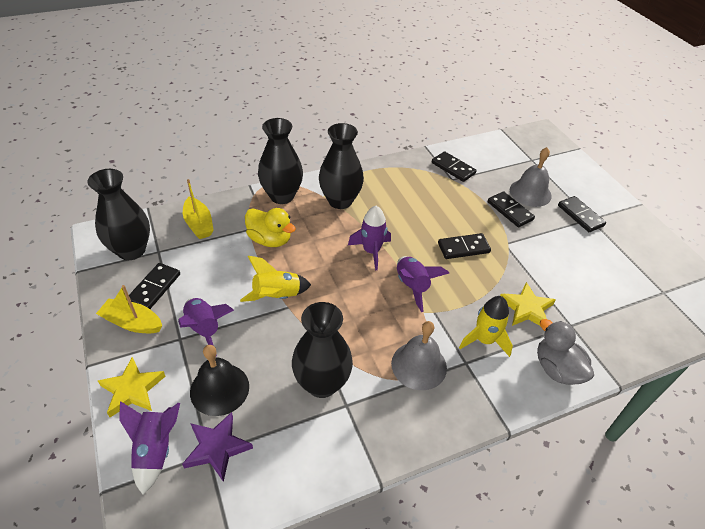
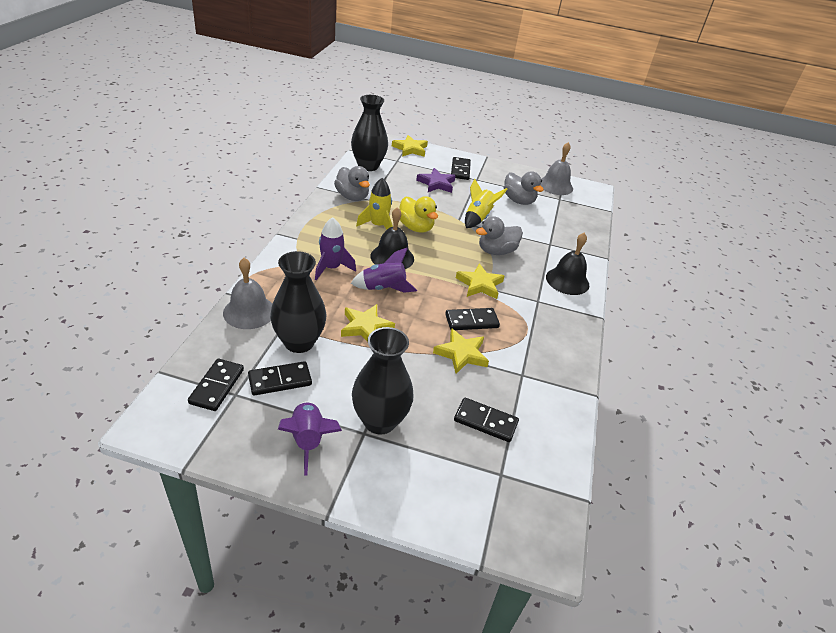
black bell: [190,345,249,416] = 1 -> [370,207,414,269] [546,233,589,295] = 2
black vase: [87,169,150,260] [258,118,303,204] [292,302,353,398] [319,123,364,209] = 4 -> [270,251,326,353] [351,95,388,171] [352,327,414,435] = 3
grey duck: [537,319,594,385] = 1 -> [334,166,370,201] [476,216,523,255] [504,171,544,205] = 3
purple rocket: [119,401,180,494] [178,298,234,356] [348,206,391,271] [397,256,449,312] = 4 -> [278,401,342,475] [315,217,356,280] [351,248,417,293] = 3
yellow boat: [96,285,162,333] [183,179,214,239] = 2 -> none = 0
yellow star: [98,357,166,417] [500,282,556,326] = 2 -> [341,304,395,342] [392,135,428,157] [433,328,489,374] [456,263,504,299] = 4

